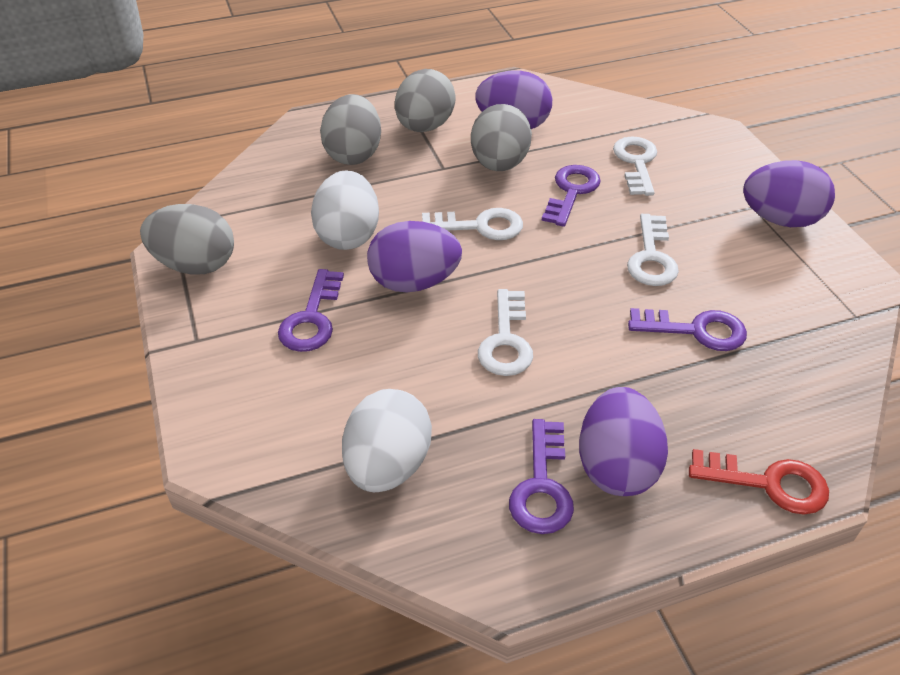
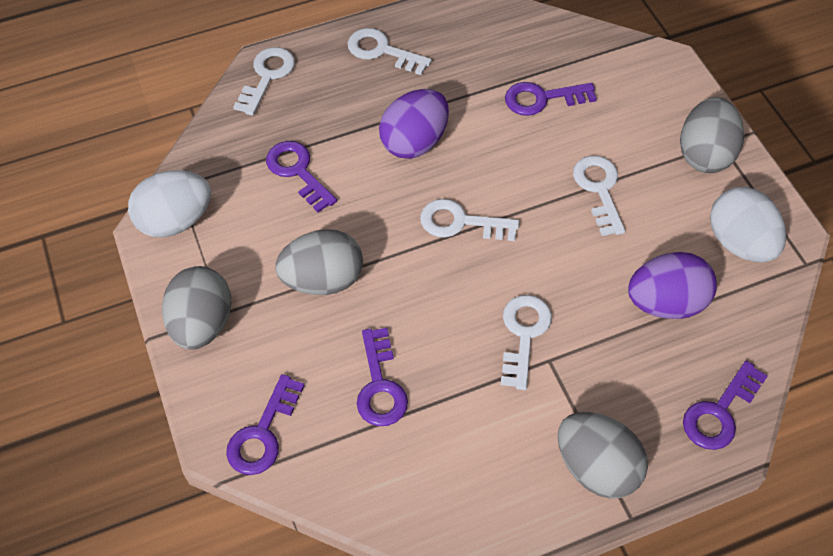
purple egg: [367,221,462,292] [475,70,552,129] [579,387,668,496] [743,160,835,227] = 4 -> [379,89,449,159] [628,252,717,319] = 2
purple key: [278,269,344,352] [509,419,574,534] [542,165,601,227] [628,308,747,351] = 4 -> [226,374,305,475] [266,141,337,212] [357,328,408,426] [505,82,597,116] [683,361,768,450] = 5
red key: [689,449,829,515] = 1 -> none = 0
white key: [422,208,523,240] [478,289,533,376] [613,136,657,196] [627,214,679,286] = 4 -> [233,47,295,115] [348,28,432,75] [420,199,519,241] [501,295,552,390] [573,156,625,236] = 5

